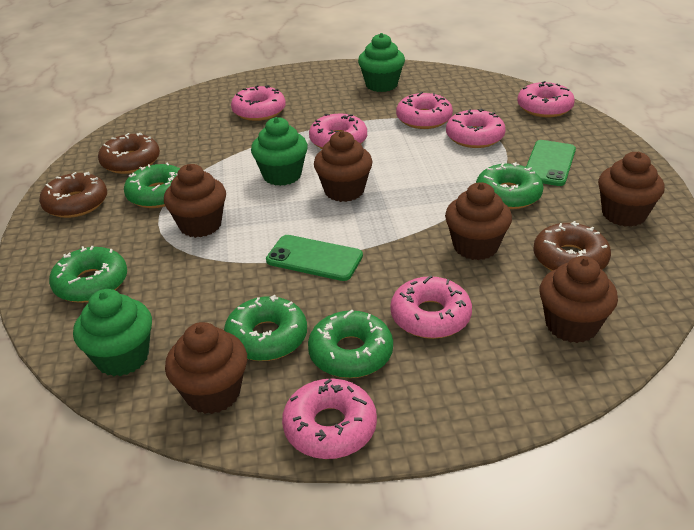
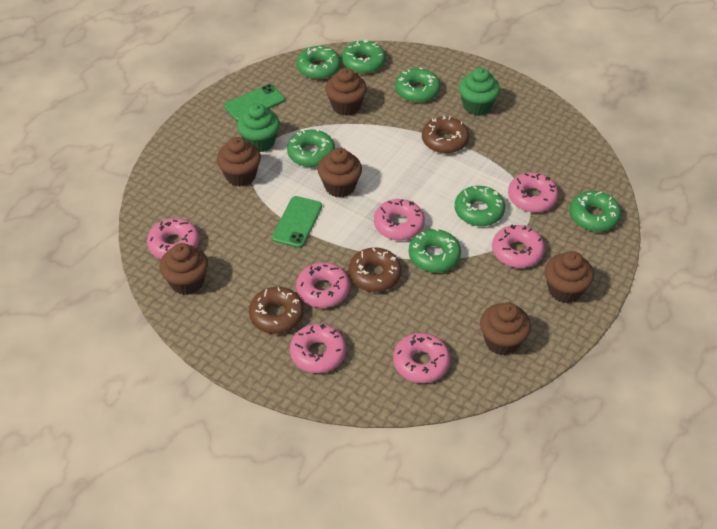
green cupcake: [73,289,152,376] [251,117,308,186] [358,33,405,92] = 3 -> [237,103,280,152] [459,68,500,116] = 2
green donut: [49,246,127,303] [124,163,180,208] [224,295,307,361] [308,310,393,378] [476,162,543,209] = 5 -> [287,129,335,167] [297,46,341,79] [342,40,386,74] [395,67,440,103] [409,228,461,273] [455,186,505,226] [569,191,621,232] = 7

